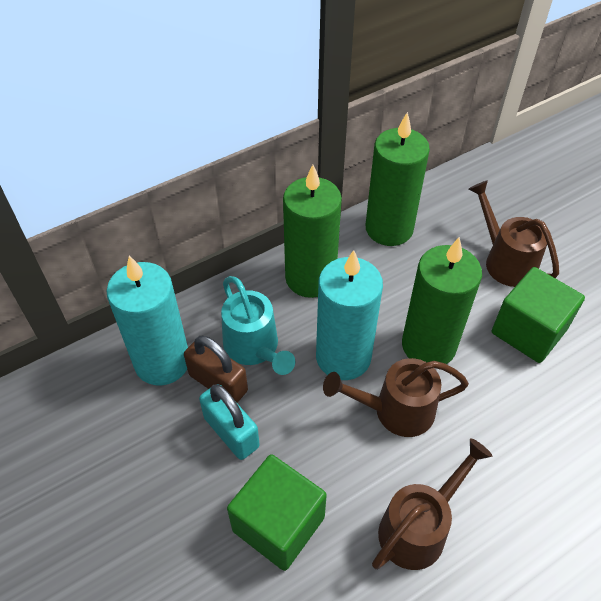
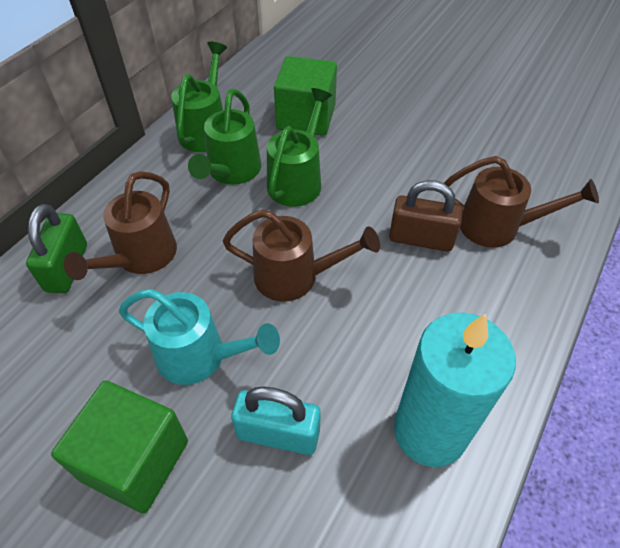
green candle: [283,165,342,298] [366,112,430,246] [402,237,482,364] = 3 -> none = 0
green padlock: none = 0 -> [26,204,87,293] = 1
green watering can: none = 0 -> [171,42,227,152] [188,89,261,185] [267,88,332,207] = 3
turquoise candle: [106,255,188,385] [316,250,383,380] = 2 -> [394,313,516,467] = 1

